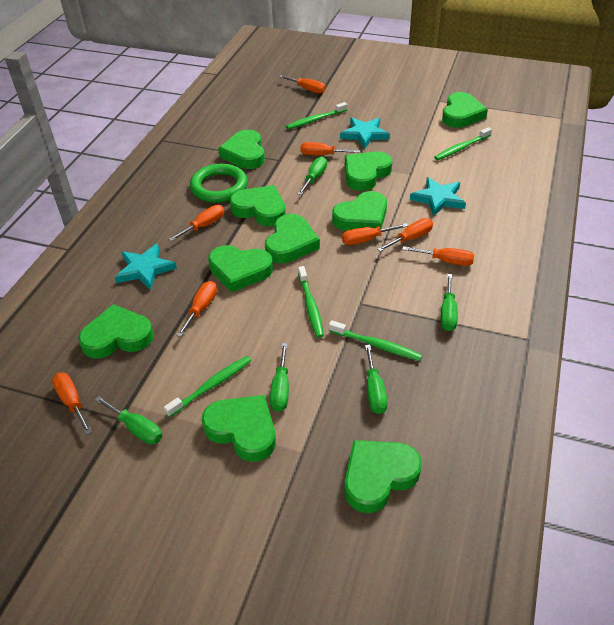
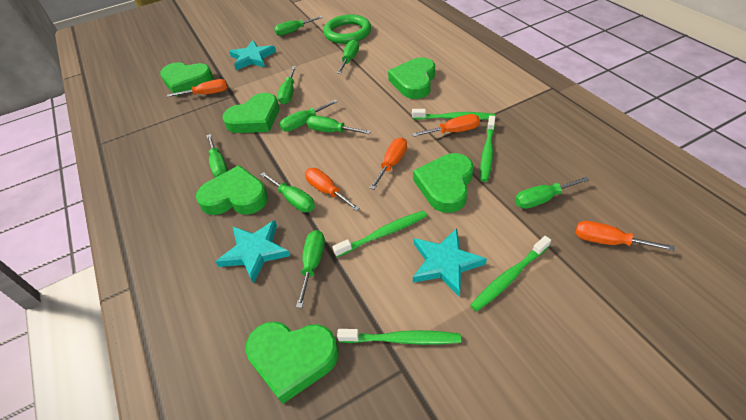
green heart: [78,304,154,359] [202,395,276,462] [208,245,273,292] [218,130,265,169] [230,185,286,226] [265,214,320,264] [332,191,387,231] [344,440,422,513] [345,152,392,191] [442,92,488,128] = 10 -> [160,62,213,96] [196,165,268,215] [222,93,279,133] [245,321,339,404] [388,57,435,99] [413,153,473,213] = 6
green screwdriver: [95,396,162,444] [270,343,289,412] [298,157,327,195] [365,345,388,414] [441,274,458,331] = 5 -> [206,134,228,178] [260,172,315,212] [274,16,323,36] [277,66,296,104] [280,99,338,132] [296,230,325,308] [307,115,371,134] [337,39,359,74] [515,176,590,209] = 9
orange screwdriver: [52,372,92,435] [169,205,224,242] [176,281,217,337] [279,75,326,94] [300,142,360,155] [342,223,408,245] [377,218,433,252] [402,246,474,266] = 8 -> [167,79,228,97] [305,168,360,211] [370,138,407,190] [412,114,480,137] [576,221,675,251] = 5

